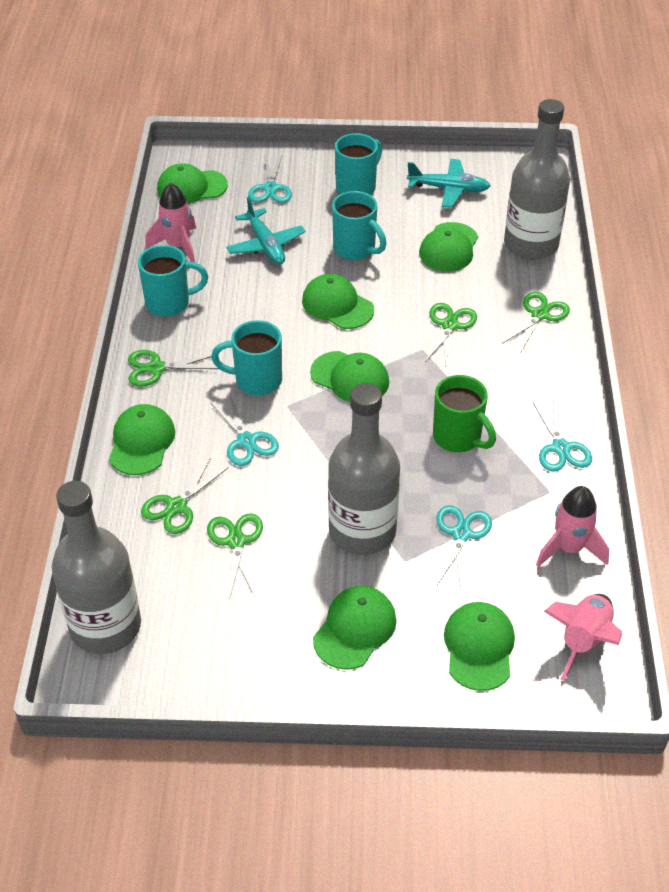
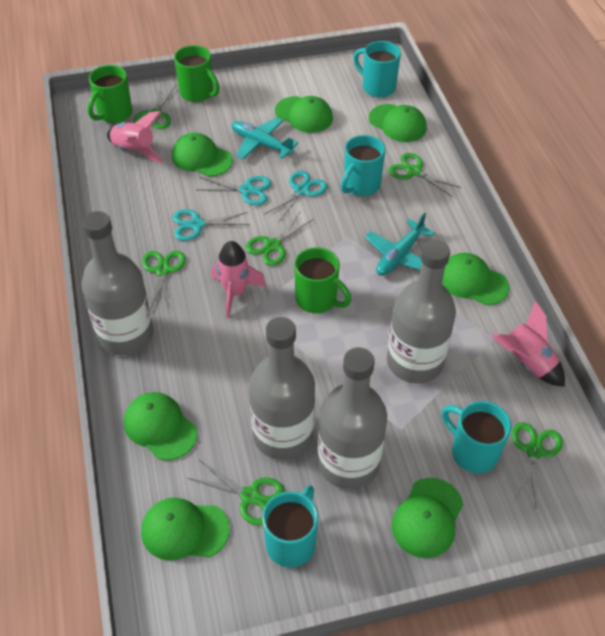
green mug: [433,375,496,452] = 1 -> [87,65,132,123] [174,45,220,102] [294,247,351,314] = 3
green scissors: [128,350,219,387] [141,458,229,534] [207,513,263,597] [425,303,477,364] [502,292,570,351] = 5 -> [134,85,176,129] [142,251,186,312] [188,460,284,526] [246,212,314,266] [389,153,461,196] [512,422,563,509] = 6
grey bottle: [52,481,141,654] [328,383,400,555] [504,99,570,260] = 3 -> [81,211,154,355] [249,317,315,460] [318,347,387,490] [387,240,456,383] = 4
turquoise scissors: [210,395,279,466] [248,155,292,203] [436,505,492,591] [532,400,592,472] = 4 -> [173,209,250,241] [198,176,272,205] [264,171,327,223] = 3

